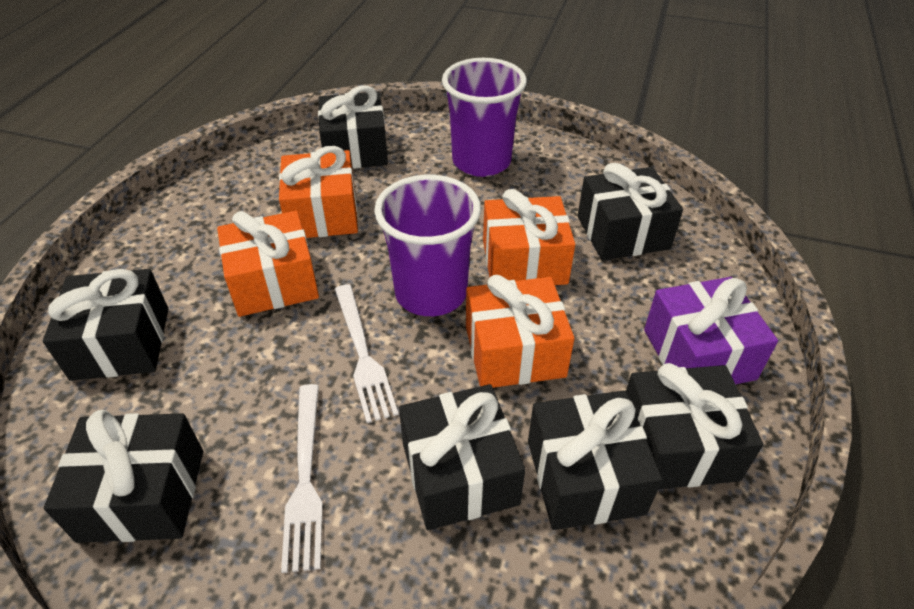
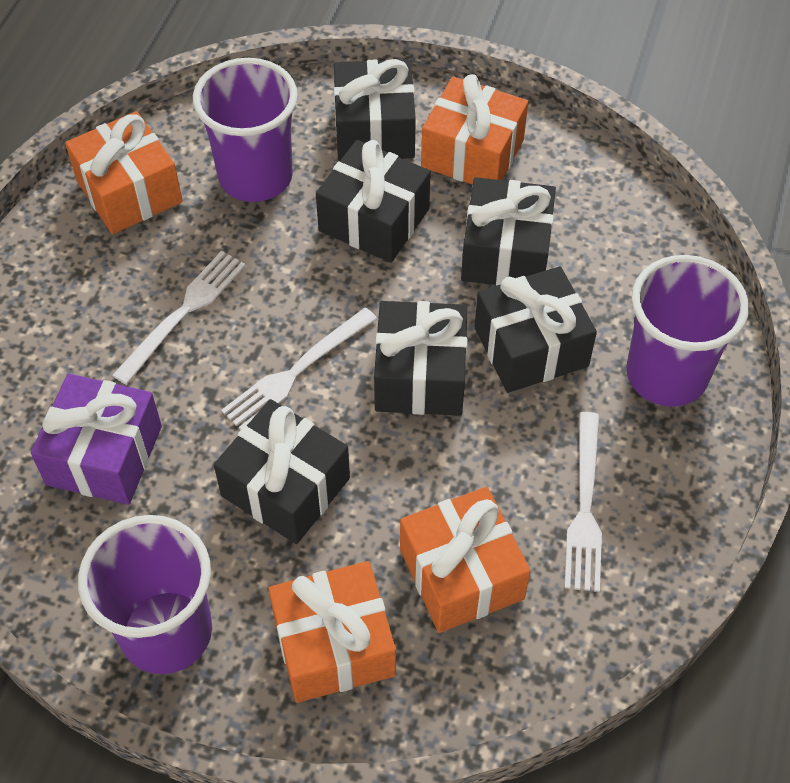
black gift: [43,269,168,381] [44,410,203,543] [318,86,388,169] [399,384,525,530] [528,391,662,530] [578,163,683,260] [626,363,763,489] = 7 -> [214,399,350,544] [316,140,431,263] [334,59,416,161] [374,301,467,416] [461,177,556,286] [475,266,597,393] = 6
purple cup: [374,175,481,316] [442,58,527,177] = 2 -> [78,515,212,674] [193,58,298,202] [626,255,749,407] = 3
white fork: [281,384,323,573] [335,284,398,423] = 2 -> [112,251,246,385] [221,307,377,430] [565,412,602,592] = 3

